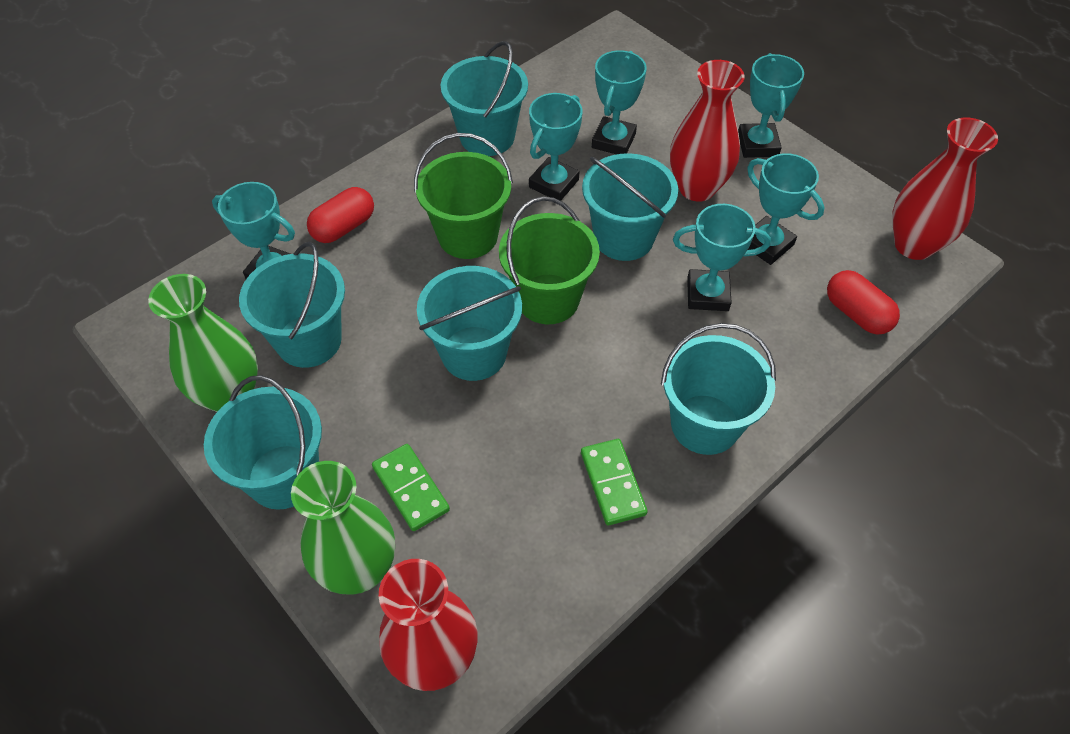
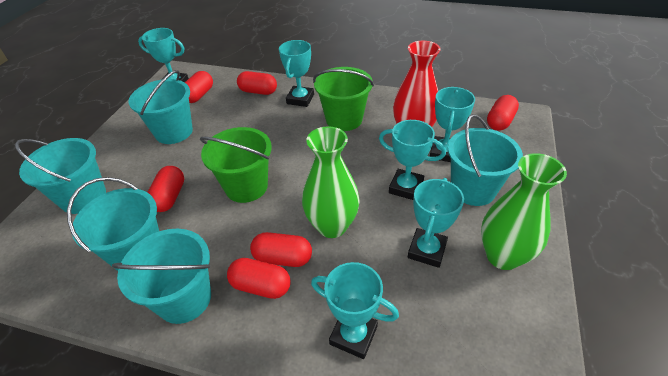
green domino: [372,444,450,531] [581,439,648,525] = 2 -> none = 0
red capsule: [307,187,374,243] [827,270,900,335] = 2 -> [147,166,184,212] [185,71,213,103] [227,258,291,299] [237,71,277,95] [250,232,312,267] [487,95,519,131] = 6
red vase: [379,559,478,691] [670,60,745,202] [892,117,998,260] = 3 -> [393,41,441,127] = 1
turquoise bucket: [204,375,322,510] [239,242,345,368] [417,266,522,381] [441,41,528,156] [582,153,678,261] [661,323,776,455] = 6 -> [15,138,106,214] [67,177,159,271] [112,229,211,324] [129,70,193,144] [448,114,523,206] = 5

